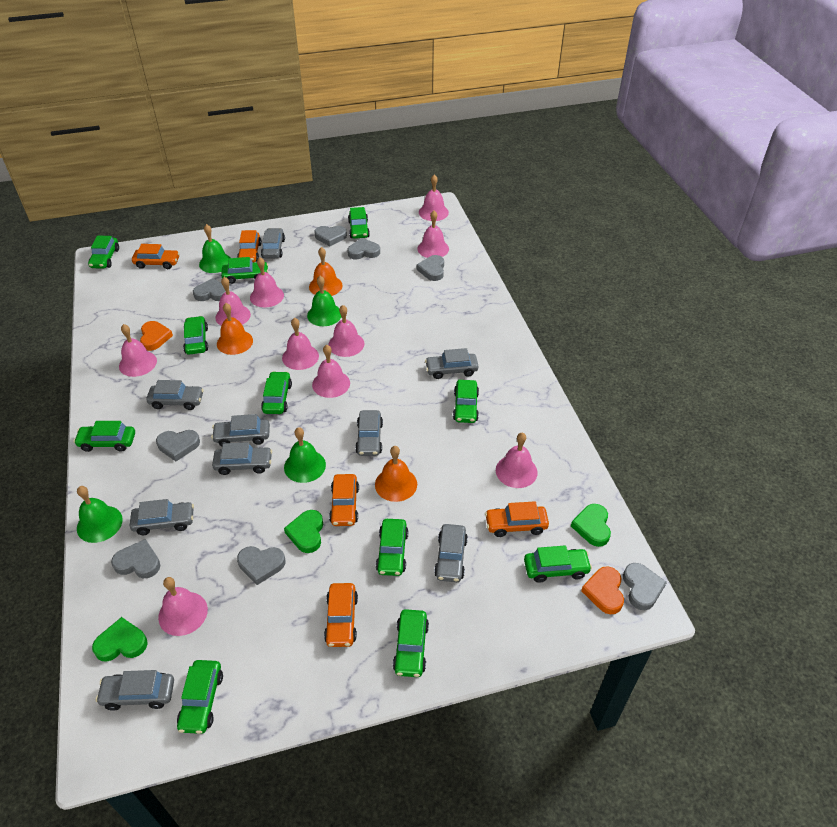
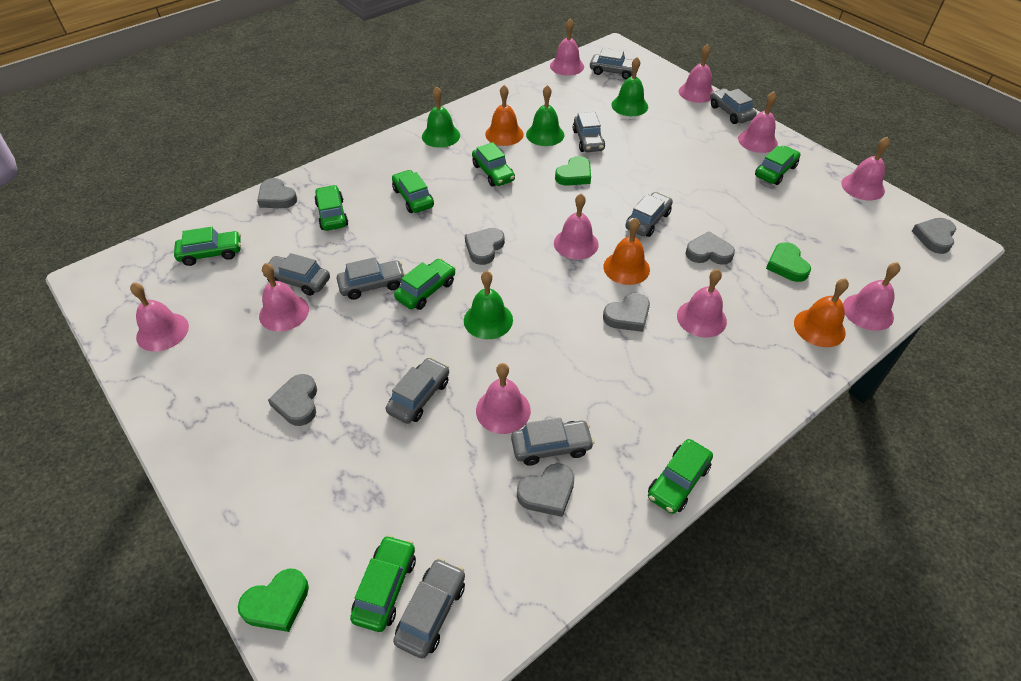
green car: [74,421,135,452] [88,236,119,269] [177,660,223,734] [183,316,208,355] [221,257,268,284] [261,371,292,414] [348,207,370,239] [376,519,409,576] [393,609,429,677] [453,380,479,423] [524,545,592,583] = 11 -> [174,227,241,266] [314,185,348,231] [350,535,416,632] [392,170,434,213] [394,259,456,310] [472,142,515,187] [648,439,713,514] [755,146,801,185] = 8
grey heart: [111,539,160,578] [156,430,200,461] [193,278,226,301] [237,546,285,585] [314,226,347,246] [347,238,380,260] [417,255,444,281] [623,563,667,610] = 8 -> [257,178,297,208] [268,374,317,426] [465,228,505,265] [517,463,574,517] [603,293,650,332] [685,231,735,265] [912,218,956,254] = 7
orange car: [132,244,180,269] [237,230,262,262] [324,583,358,647] [329,474,359,526] [485,501,549,537] = 5 -> none = 0
orange heart: [140,321,173,351] [581,566,624,614] = 2 -> none = 0

